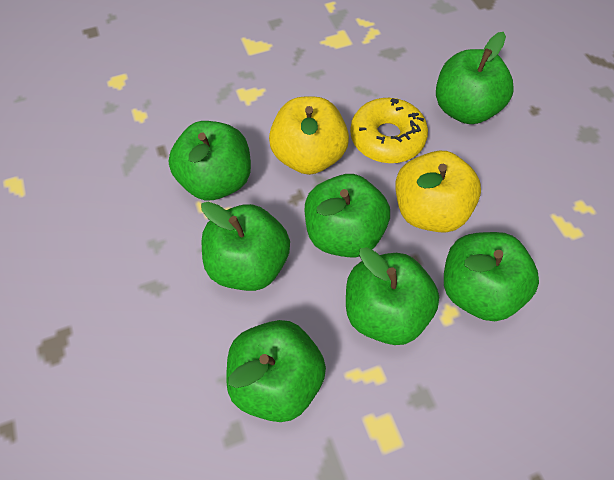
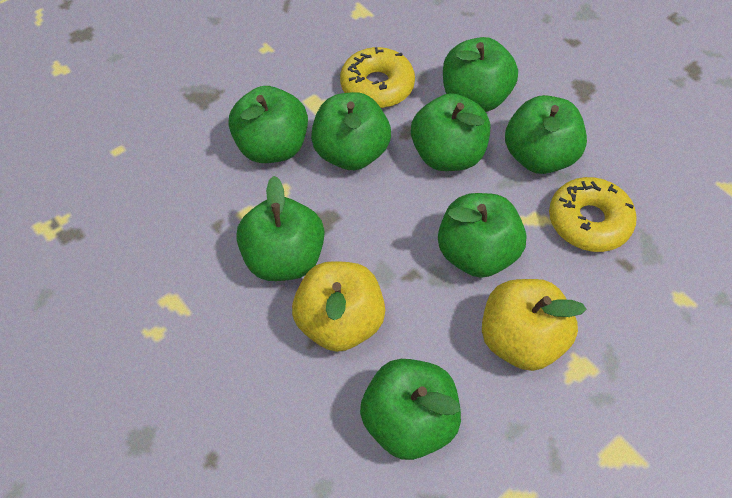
green apple: [169,121,251,200] [201,202,290,291] [226,320,326,422] [305,174,390,258] [346,247,439,345] [436,32,514,124] [444,232,539,321] = 7 -> [229,86,308,163] [236,176,324,281] [311,92,391,170] [360,359,461,460] [411,93,490,171] [438,193,527,278] [443,37,518,112] [505,95,587,174] = 8
yellow donut: [350,98,428,163] = 1 -> [340,47,415,108] [549,177,637,252] = 2

